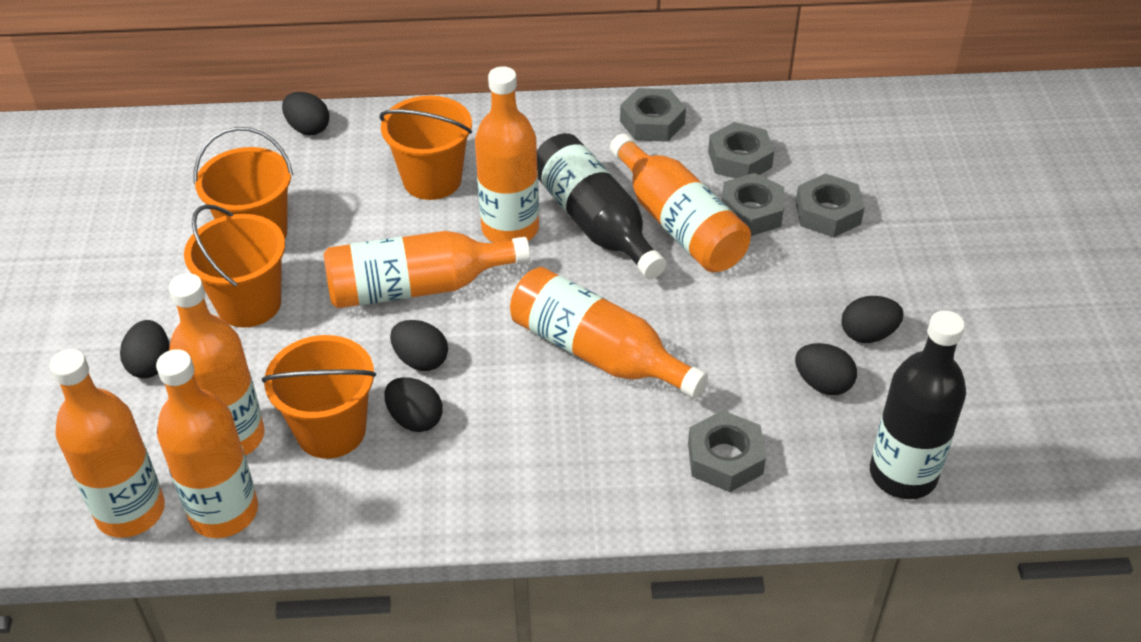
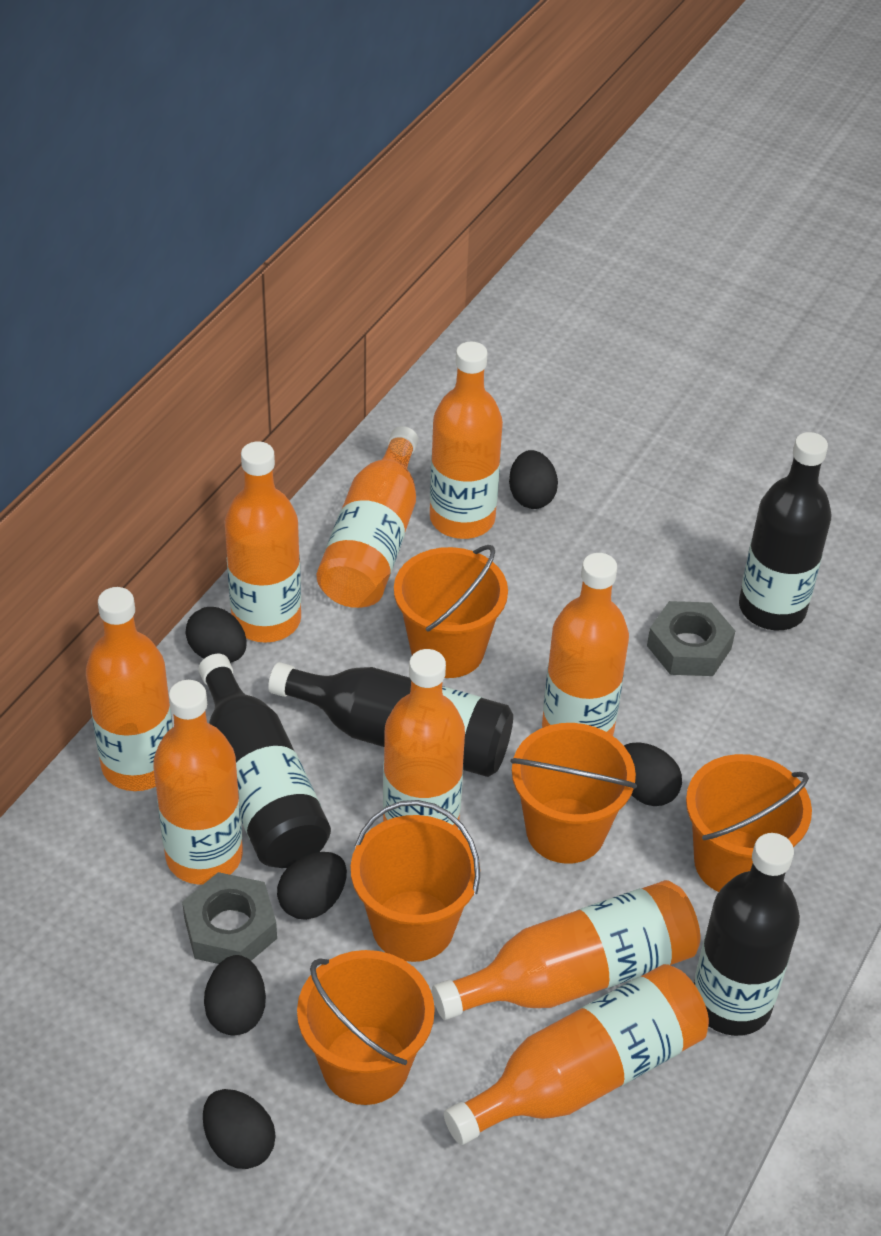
black bottle: [537,133,667,279] [870,310,966,499] = 2 -> [198,654,331,868] [268,662,513,777] [694,833,800,1036] [739,432,831,630] = 4
grey nut: [620,88,686,142] [688,410,766,492] [708,122,774,178] [722,173,784,236] [796,173,864,237] = 5 -> [182,872,277,964] [647,601,735,676] = 2
orange bottle: [50,349,165,538] [156,349,258,538] [169,273,265,456] [324,231,530,308] [475,66,539,243] [510,267,708,398] [610,133,751,272] = 7 -> [86,587,173,791] [153,680,243,885] [225,441,301,643] [317,426,418,608] [383,649,465,829] [430,342,503,539] [432,880,700,1020] [444,964,709,1145] [542,553,629,736] = 9
orange bucket: [184,204,285,328] [193,127,293,239] [262,335,376,459] [379,95,472,200] = 4 -> [297,950,435,1105] [351,800,480,962] [394,545,508,678] [510,723,637,864] [686,754,812,892] = 5

